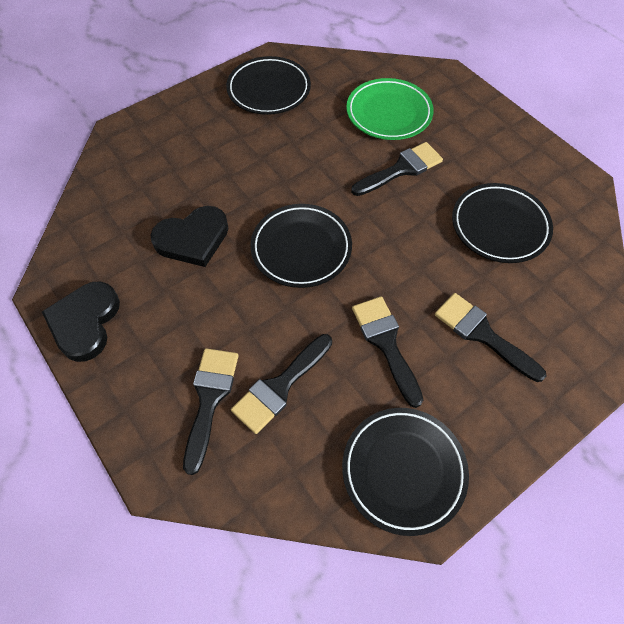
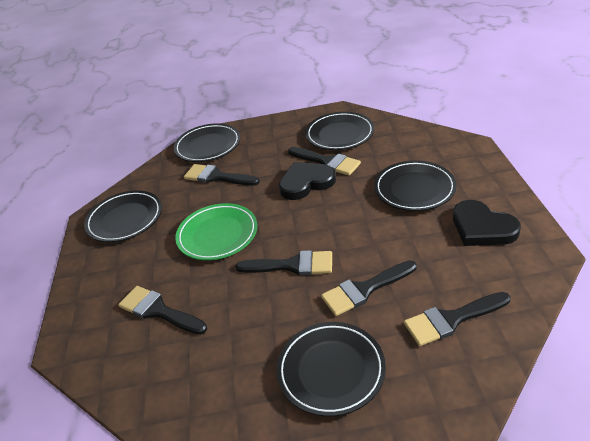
black brush: [183,348,238,475] [231,334,332,434] [351,142,443,196] [352,296,423,408] [435,293,546,382] = 5 -> [118,286,207,335] [184,164,260,186] [236,250,332,276] [288,147,361,175] [321,260,417,316] [404,292,511,346] = 6
black plate: [226,56,311,115] [250,204,352,288] [342,408,469,536] [452,183,553,263] = 4 -> [84,190,162,242] [174,123,240,162] [276,322,386,417] [305,112,374,150] [374,160,457,211] = 5

